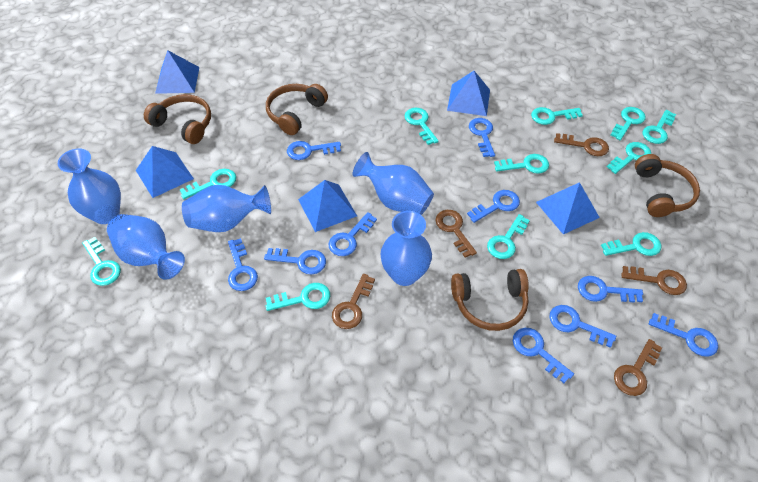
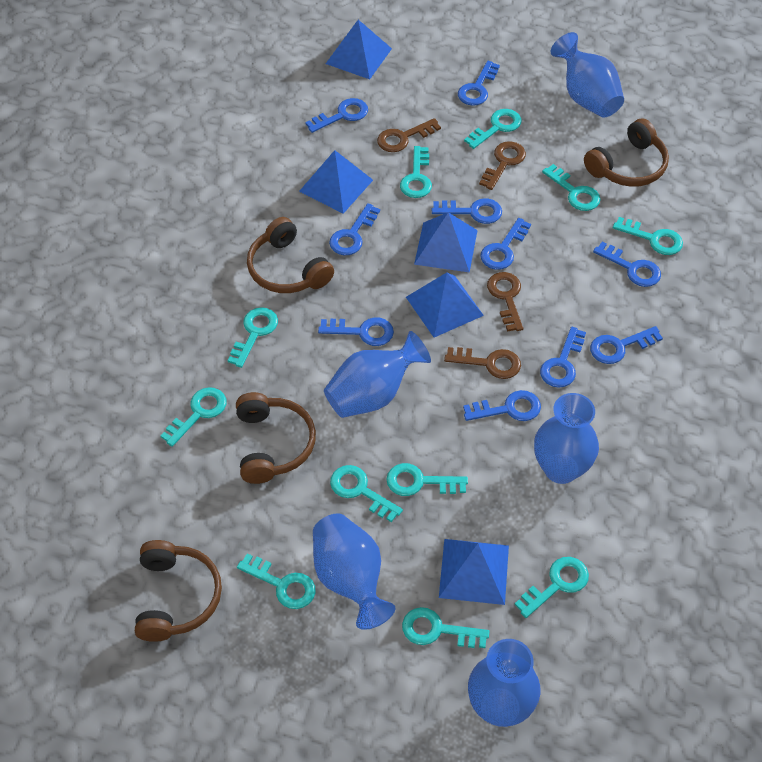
brown key: [332,274,375,329] [435,210,477,258] [554,133,609,156] [614,339,662,396] [621,266,687,295] = 5 -> [377,118,441,152] [444,347,521,379] [479,141,526,190] [487,272,523,332] = 4

